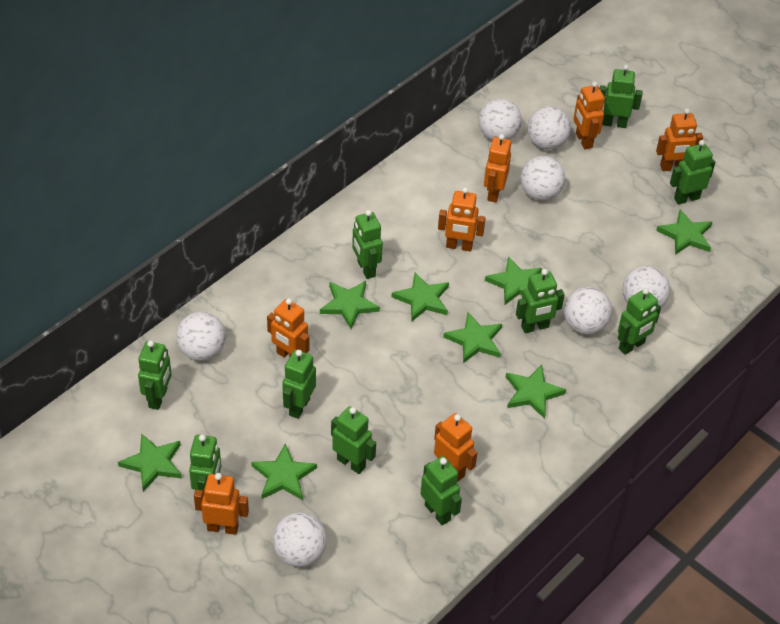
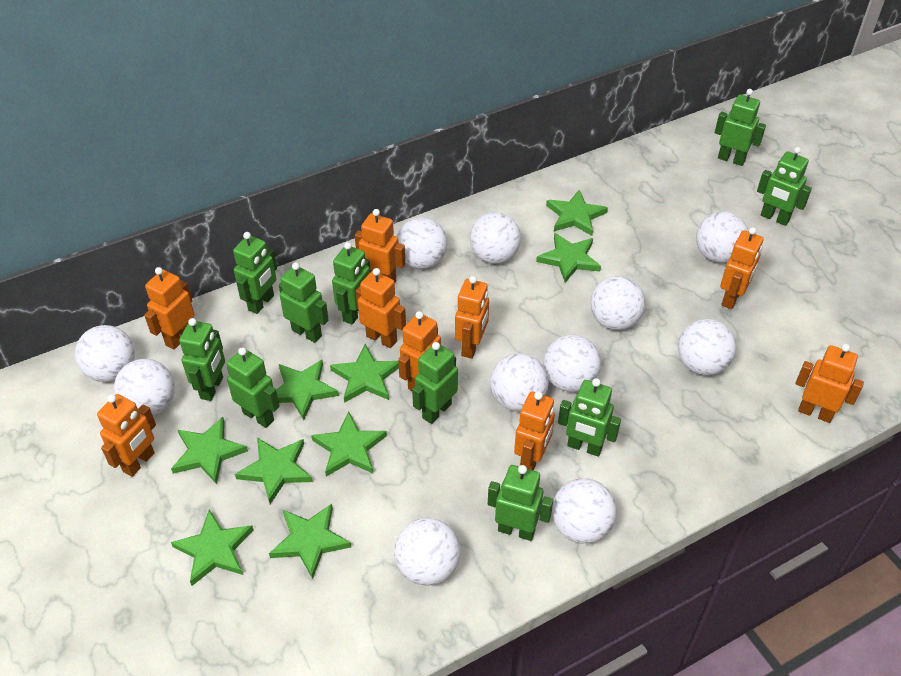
green star: [118,433,182,492] [251,443,317,500] [320,281,380,329] [392,272,449,321] [443,312,502,363] [485,257,542,305] [506,365,566,419] [656,210,712,255] = 8 -> [171,417,248,484] [171,509,253,586] [235,437,313,504] [269,504,351,579] [276,360,339,420] [311,412,387,477] [330,344,399,403] [536,233,601,283] [546,190,608,236] = 9
orange robot: [194,473,249,535] [267,298,309,358] [434,413,477,482] [438,187,486,252] [484,134,511,202] [574,81,605,149] [656,108,703,171] = 7 -> [97,394,156,477] [144,267,195,350] [355,209,406,282] [356,268,406,348] [398,311,441,391] [455,276,489,359] [514,391,555,471] [720,227,764,309] [796,344,864,423] = 9
white ball: [176,312,226,361] [273,512,327,567] [479,98,522,140] [521,156,565,201] [527,106,571,150] [564,287,612,334] [622,265,670,307] = 7 -> [75,325,135,382] [114,359,175,416] [394,518,461,586] [397,217,447,269] [470,212,521,264] [490,353,549,411] [543,335,601,392] [552,478,617,544] [590,276,645,330] [678,319,736,375] [696,211,749,263] = 11

